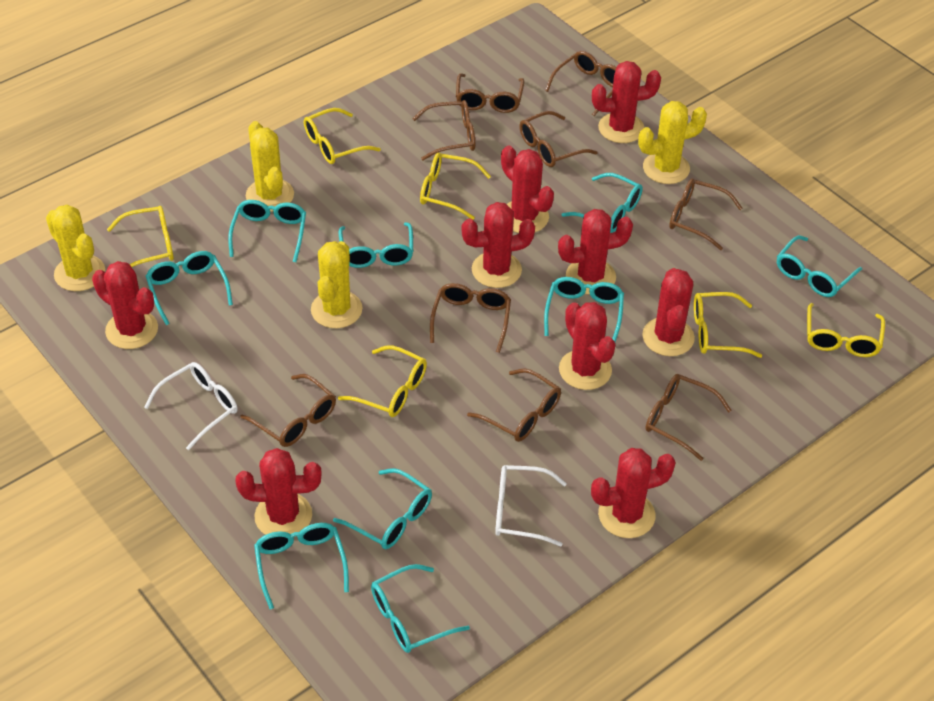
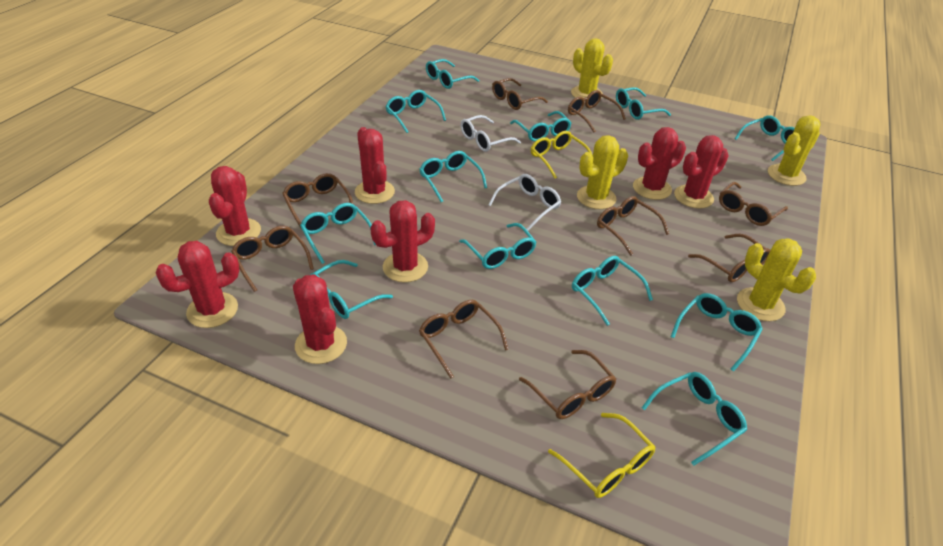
red cactus: [92,261,158,349] [235,448,322,537] [462,202,535,288] [501,145,554,233] [558,209,633,295] [559,302,615,390] [591,448,676,538] [592,61,661,143] [642,268,695,356] = 9 -> [156,241,240,328] [209,166,261,246] [293,274,347,364] [355,127,395,204] [370,200,435,282] [633,127,686,200] [674,135,729,209] = 7
turquoise glasses: [146,251,233,325] [228,200,306,262] [254,523,349,609] [333,468,432,549] [338,222,413,268] [371,564,470,653] [544,277,624,342] [562,173,643,233] [777,235,862,297] = 9 -> [300,203,376,264] [310,260,393,319] [385,90,446,133] [419,151,487,202] [426,59,479,89] [459,223,536,269] [510,111,571,141] [572,256,653,326] [616,87,671,120] [642,372,747,466] [671,293,763,372] [734,115,795,161] = 12
yellow glasses: [107,206,174,267] [304,108,381,164] [338,345,427,417] [420,153,491,220] [694,292,762,358] [807,303,885,357] = 6 -> [531,131,592,179] [548,413,655,498] = 2

